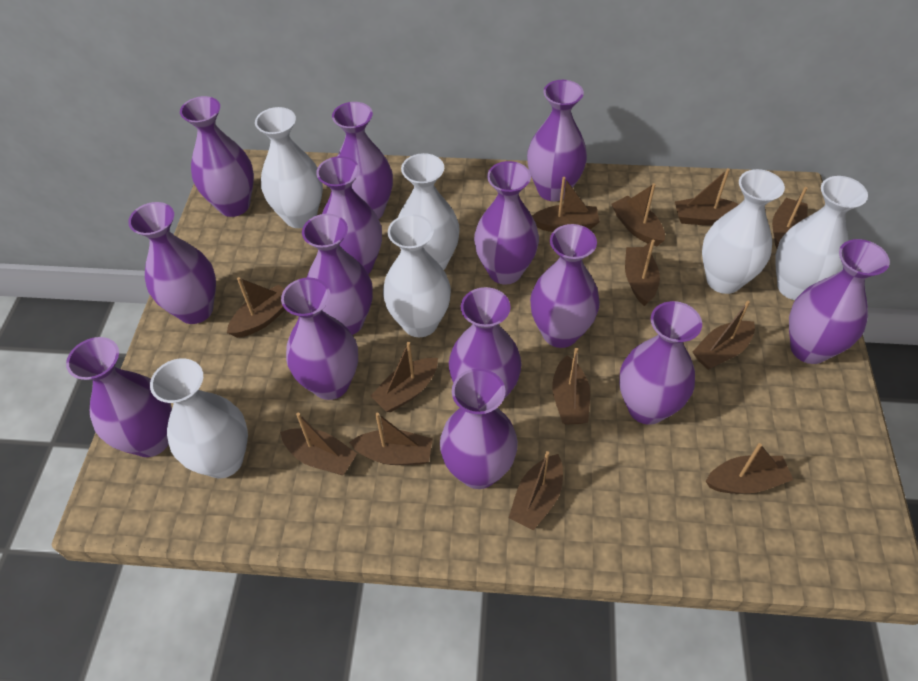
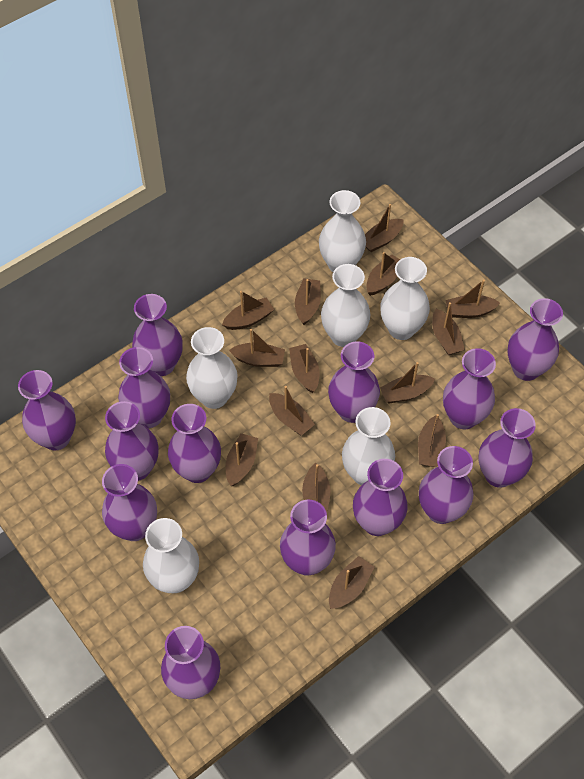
brown boat: [227,277,285,338] [280,413,357,475] [349,412,433,465] [371,342,438,412] [509,451,563,530] [532,177,600,232] [552,348,590,425] [612,183,665,246] [625,240,660,306] [675,168,739,225] [693,301,755,370] [706,443,793,494] [772,187,808,248] = 13 -> [222,291,274,330] [225,433,258,486] [229,329,285,367] [269,386,315,436] [289,344,320,393] [295,278,321,325] [302,463,330,513] [329,556,374,609] [365,204,403,252] [366,252,400,296] [380,362,435,404] [418,414,446,467] [432,302,465,355] [446,279,500,318] = 14

